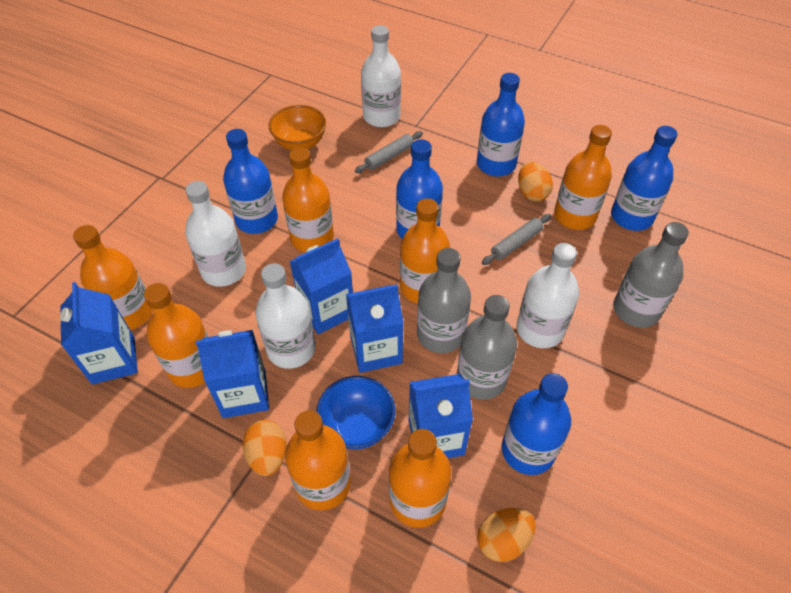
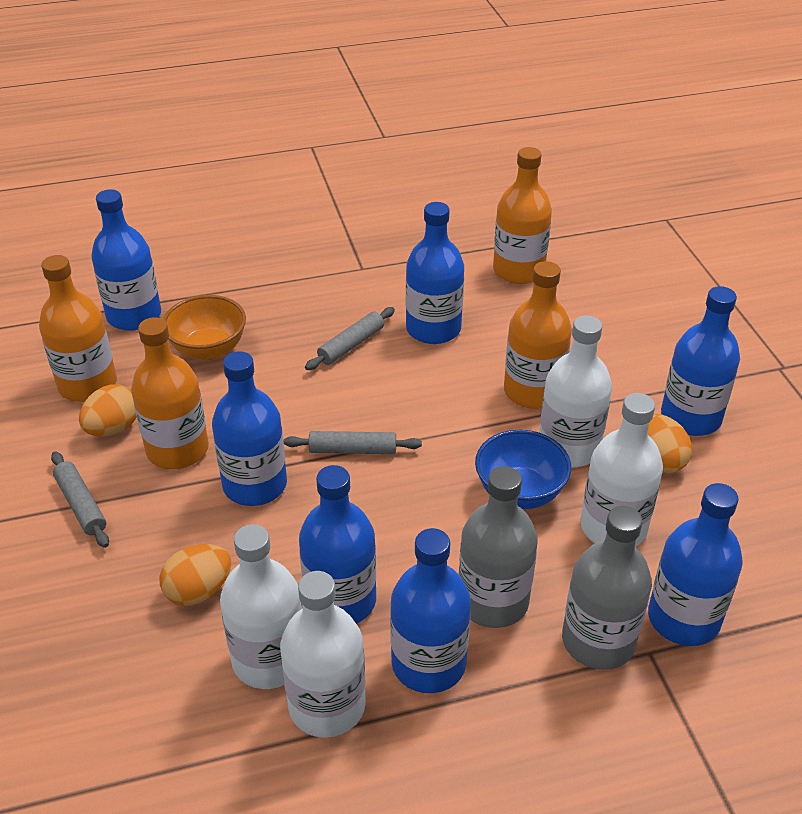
blue bottle: [223,129,278,234] [396,139,443,239] [477,73,525,176] [502,373,571,475] [611,126,677,231] = 5 -> [91,189,161,331] [212,351,287,506] [299,465,376,624] [390,528,471,693] [406,202,464,344] [648,483,743,646] [661,286,740,436] = 7
blue carton: [60,282,138,384] [196,330,269,418] [289,238,353,334] [346,285,404,373] [409,374,473,458] = 5 -> none = 0
grey bottle: [417,248,471,353] [457,295,517,400] [613,222,689,328] = 3 -> [459,466,537,628] [562,506,652,670] = 2
grey rolling pin: [355,131,423,173] [482,214,551,265] = 2 -> [51,451,109,548] [284,431,422,454] [305,307,395,370] = 3
orange bottle: [73,225,153,330] [144,283,208,388] [282,147,334,252] [285,410,351,510] [389,429,451,528] [400,198,450,304] [554,125,612,230] = 7 -> [39,255,117,402] [131,317,209,469] [493,147,552,284] [504,261,572,409] = 4

